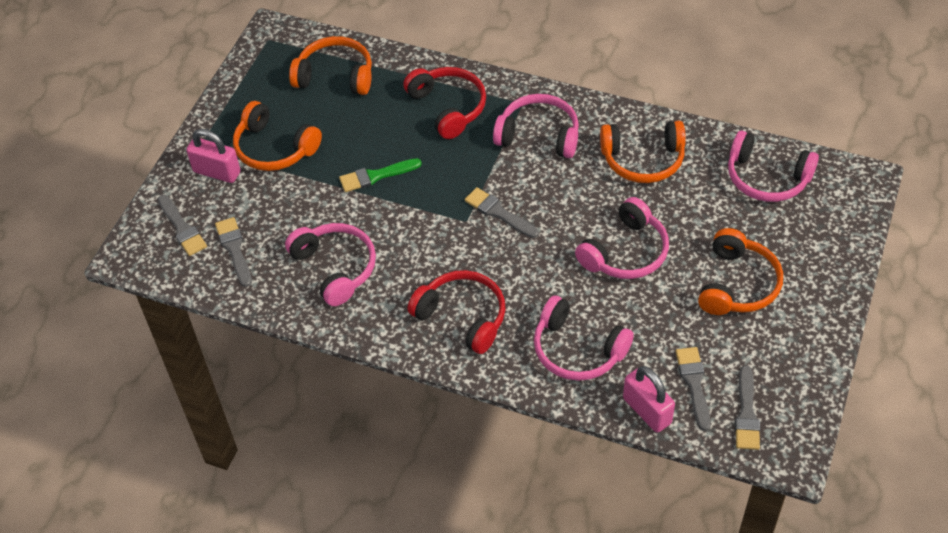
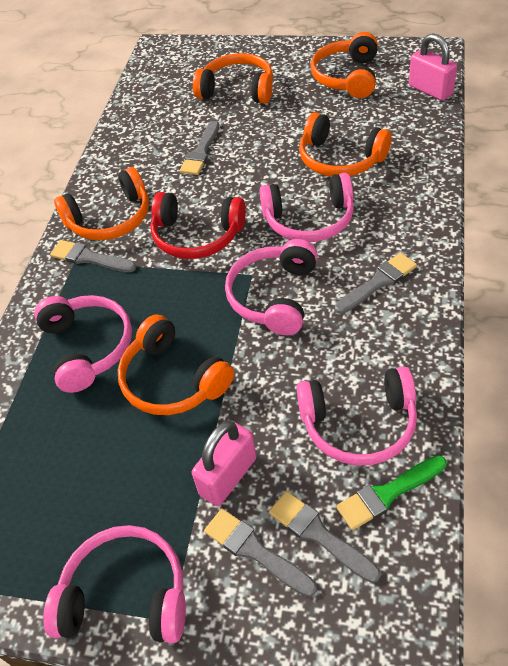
orange headphones: [233,101,322,171] [289,36,372,95] [600,121,686,183] [698,228,783,315] = 4 -> [54,167,149,240] [118,314,234,415] [193,53,273,104] [299,112,391,176] [311,32,378,98] = 5
red headphones: [403,67,486,139] [408,270,506,354] = 2 -> [150,192,246,259] = 1

